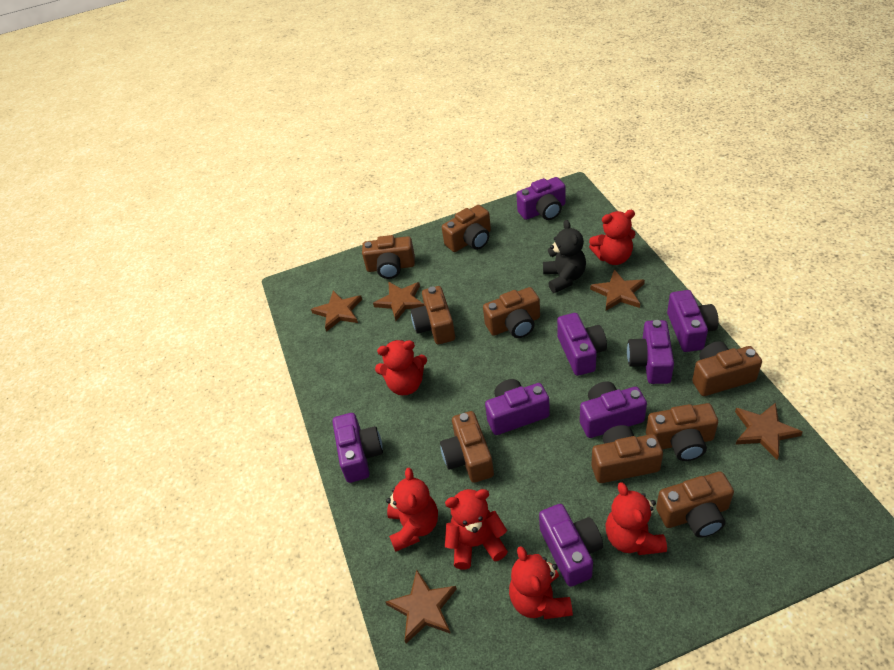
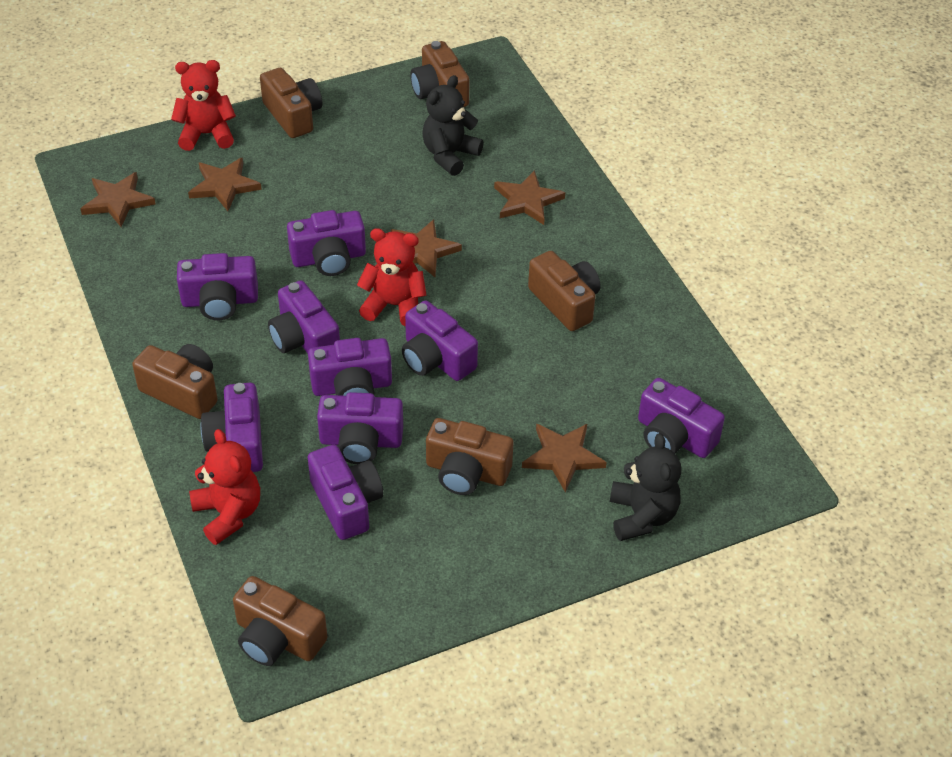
black teddy bear: [543,220,586,293] = 1 -> [422,75,484,176] [610,433,681,541] = 2
brown camera: [362,235,415,279] [411,286,455,344] [440,411,494,483] [442,205,491,252] [483,287,540,338] [591,425,663,483] [646,403,718,461] [656,471,734,538] [692,341,762,396] = 9 -> [132,344,218,419] [233,576,327,666] [260,68,322,138] [410,41,470,107] [426,418,513,495] [528,251,600,331] = 6
purple camera: [332,413,383,483] [485,379,550,435] [516,177,566,220] [539,504,603,587] [557,313,607,376] [580,381,647,438] [627,320,674,384] [667,290,719,352] = 8 -> [177,253,258,320] [201,383,263,472] [268,280,340,353] [287,210,366,276] [308,338,392,396] [308,445,383,540] [317,392,403,464] [402,300,478,381] [638,378,725,458] = 9
red teddy bear: [375,340,427,395] [386,468,438,552] [445,489,508,569] [509,546,573,619] [589,210,636,265] [606,482,667,555] = 6 -> [171,60,236,151] [189,429,260,545] [357,228,427,326] = 3

